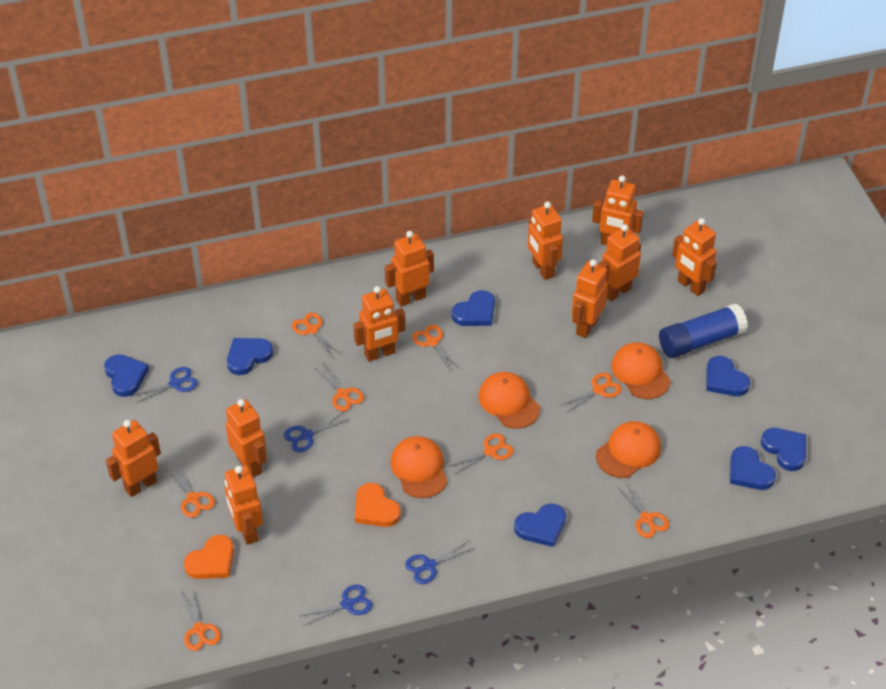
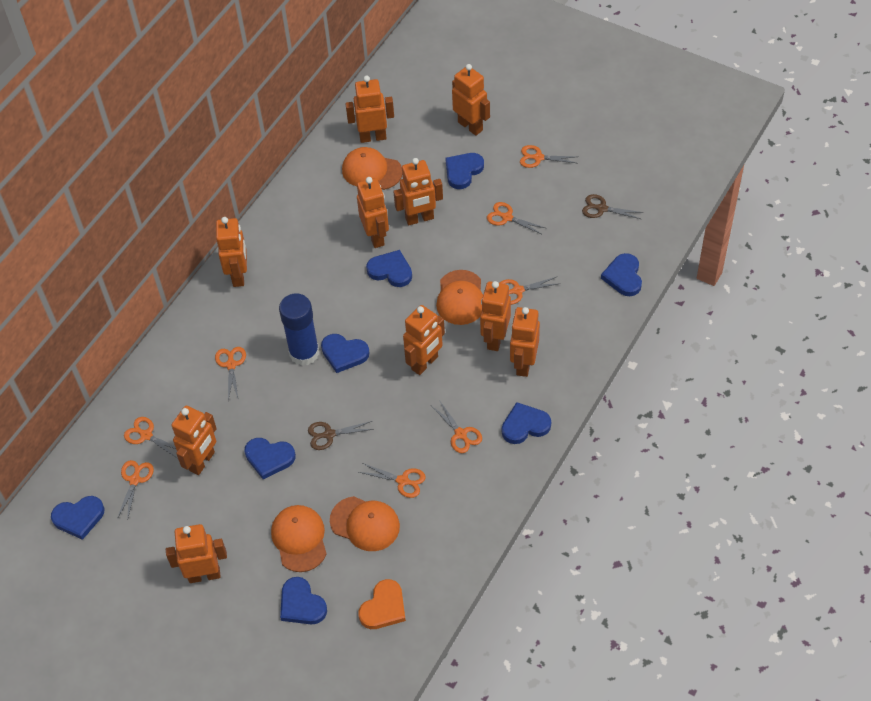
blue heart: [104,354,149,397] [227,338,273,375] [452,290,495,326] [514,503,566,547] [706,356,750,396] [730,446,776,490] [761,428,806,471] = 7 -> [51,496,105,540] [244,438,296,479] [280,577,327,625] [321,334,370,373] [366,250,412,287] [445,153,484,189] [502,402,551,444] [601,253,642,296] = 8
blue scissors: [132,367,198,404] [284,413,349,452] [299,585,372,626] [405,541,474,584] = 4 -> none = 0
brown scissors: none = 0 -> [308,421,374,450] [582,194,644,219] = 2
orange heart: [184,535,234,579] [355,483,401,527] = 2 -> [359,579,406,629] = 1

